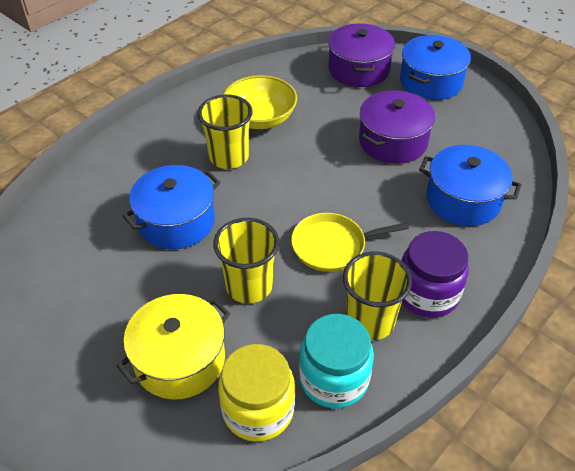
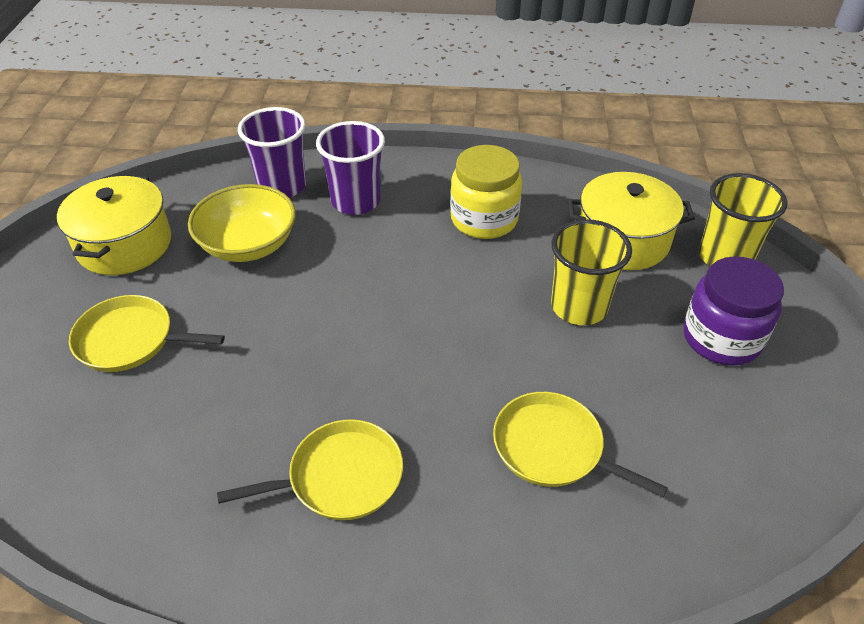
blue pot: [123,165,220,249] [400,35,471,100] [419,145,521,226] = 3 -> none = 0
purple cup: none = 0 -> [238,107,306,198] [316,121,385,215] = 2
purple pot: [328,24,395,87] [359,90,435,164] = 2 -> none = 0
turquoise jar: [299,314,374,408] = 1 -> none = 0
yellow cup: [198,94,253,169] [213,218,279,303] [343,252,412,340] = 3 -> [551,219,632,325] [699,173,788,266] = 2
yellow pan: [291,213,409,272] = 1 -> [69,295,225,372] [217,419,403,520] [493,392,668,497] = 3
yellow pot: [116,294,231,400] = 1 -> [57,175,171,275] [568,172,695,270] = 2

